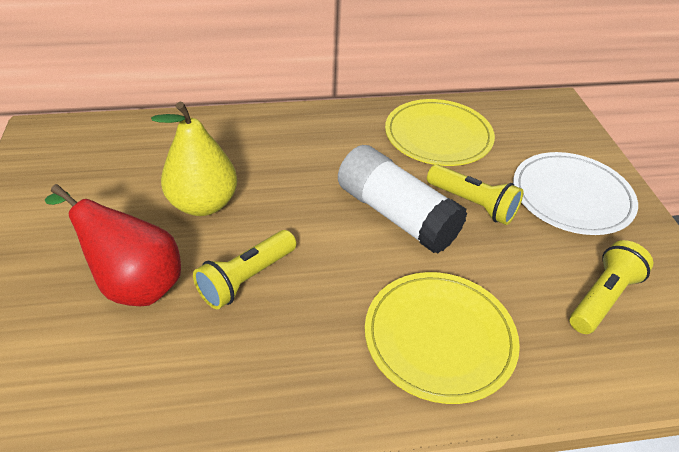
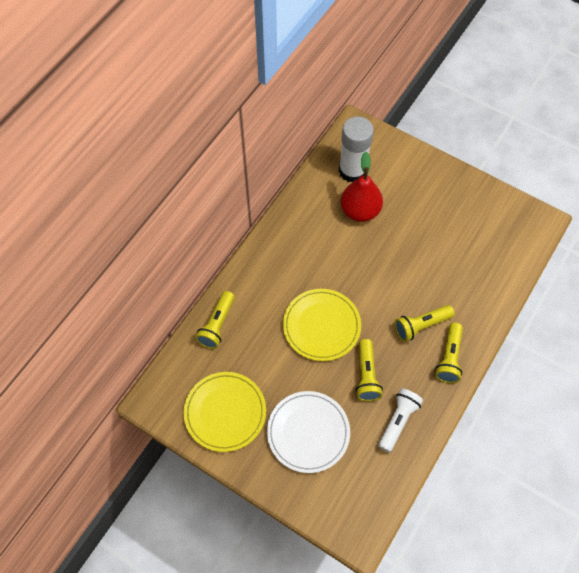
white flashlight: none = 0 -> [378,388,423,453] = 1
yellow flashlight: [193,230,296,309] [427,165,523,225] [570,240,653,334] = 3 -> [195,291,235,349] [356,339,383,401] [395,305,454,342] [435,323,463,383] = 4
yellow pear: [151,102,237,216] = 1 -> none = 0

